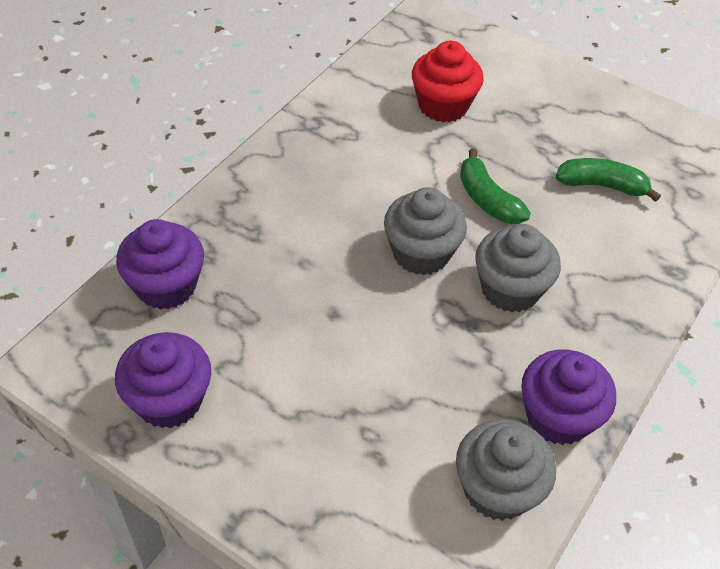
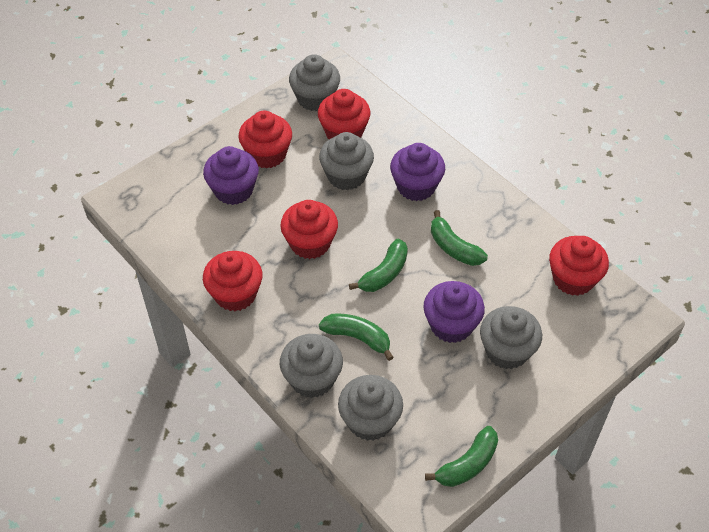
green banana: [460,148,531,224] [555,158,661,202] = 2 -> [319,314,394,361] [349,238,408,292] [425,426,498,487] [431,210,488,266] = 4
grey cupcake: [384,187,467,275] [456,419,556,521] [475,224,561,312] = 3 -> [280,334,343,398] [289,54,340,111] [319,132,374,191] [338,375,403,441] [480,306,542,369] = 5
red cupcake: [412,41,484,122] = 1 -> [203,251,262,311] [238,111,292,169] [280,200,338,259] [318,89,370,140] [549,236,609,296] = 5

